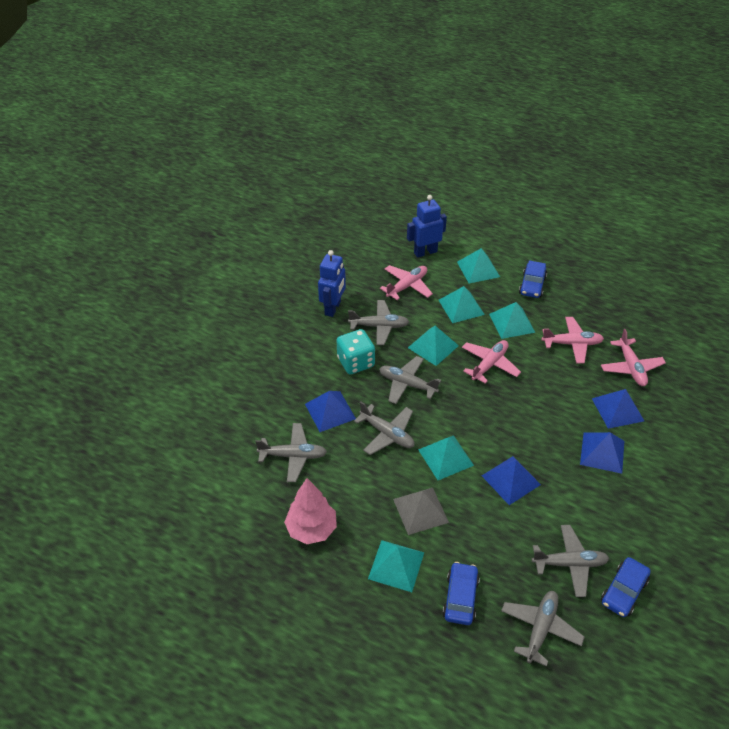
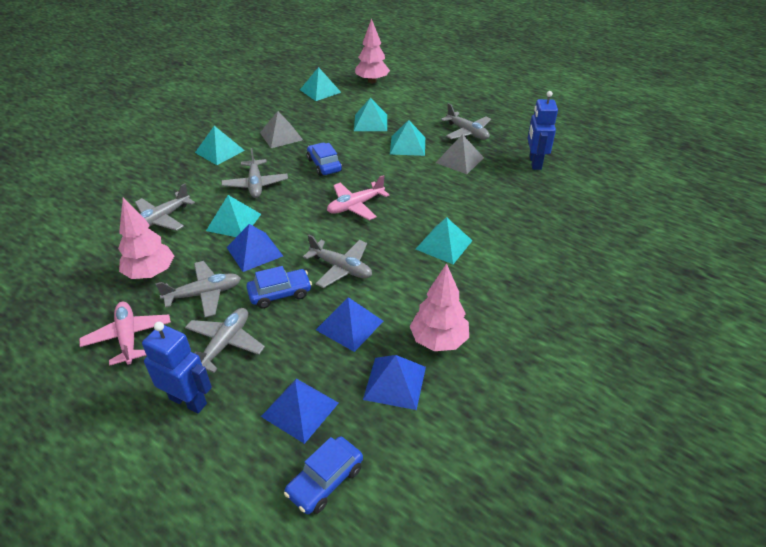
grey pyramid: [393,488,449,535] = 1 -> [260,111,303,148] [436,134,484,174] = 2
pink plane: [380,265,433,300] [462,340,521,384] [541,317,604,364] [601,329,666,386] = 4 -> [79,302,171,365] [327,175,389,220] = 2
pink tree: [284,478,337,544] = 1 -> [118,198,174,279] [355,18,390,84] [410,263,469,351] = 3
turquoise dice: [337,329,375,375] = 1 -> none = 0

